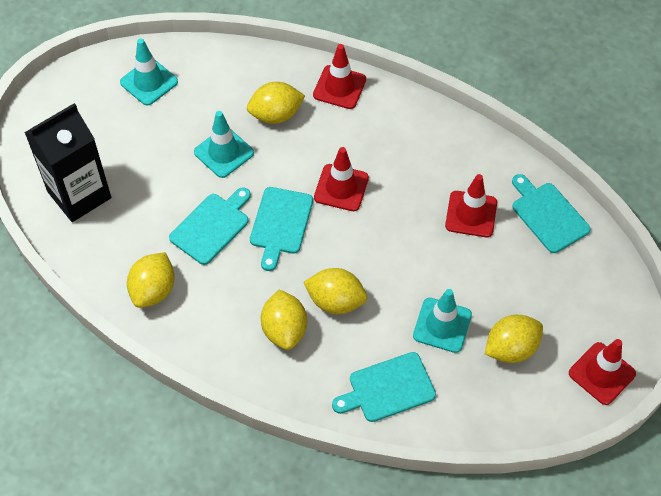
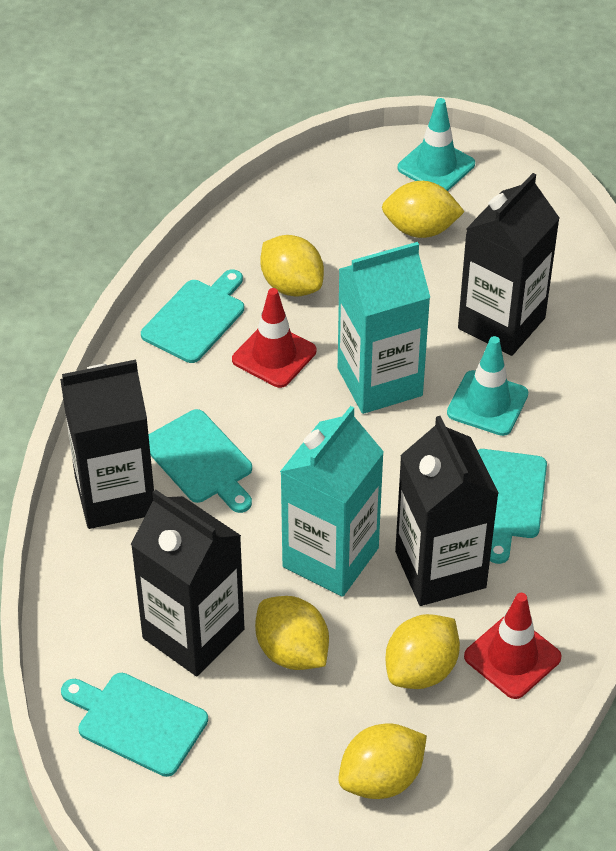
black carton: [24,103,111,222] = 1 -> [60,360,154,529] [130,489,245,676] [395,416,499,606] [458,173,560,356] = 4
red traffic cone: [313,44,366,109] [314,147,369,211] [445,174,497,237] [569,339,636,405] = 4 -> [232,288,316,388] [464,593,562,699] = 2
turquoise carton: none = 0 -> [280,406,384,597] [338,242,430,414] = 2
turquoise traffic cone: [120,39,178,106] [194,111,254,178] [413,289,472,353] = 3 -> [398,98,475,191] [447,336,528,436] = 2

